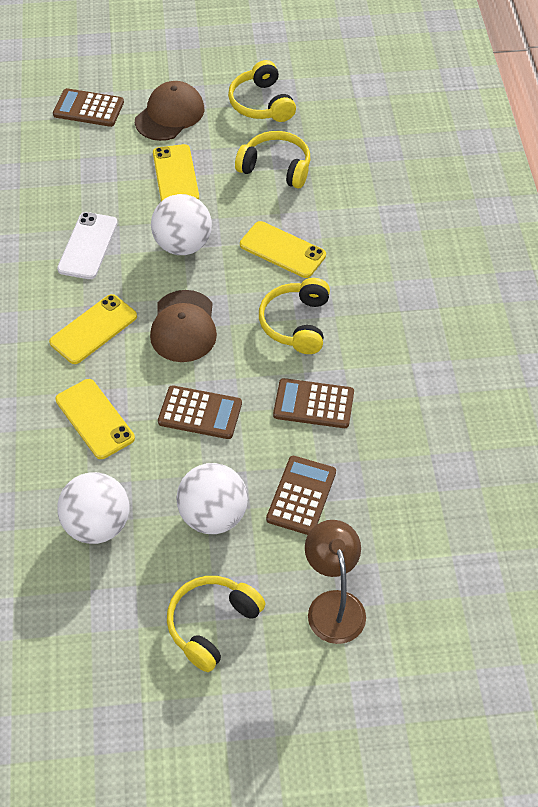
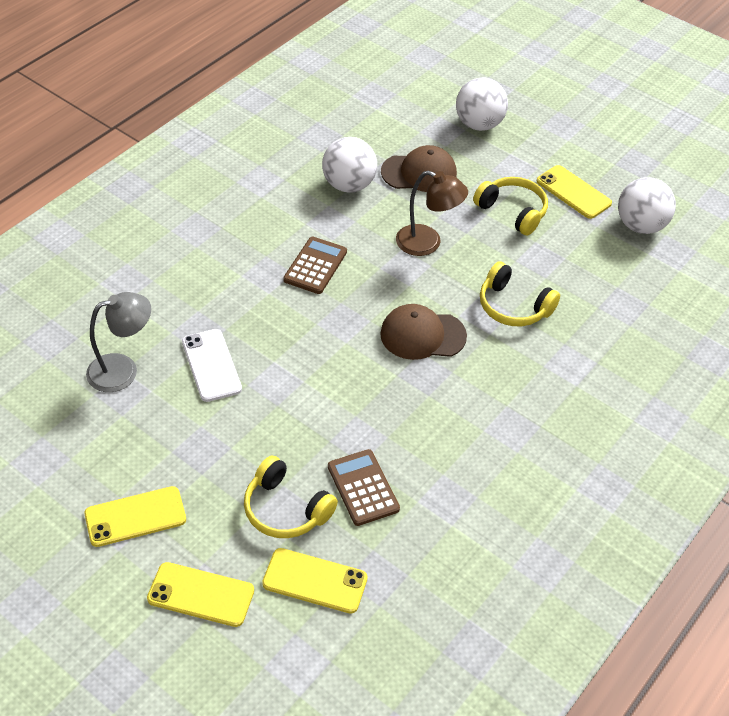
brown calculator: [53,88,124,127] [158,385,242,439] [266,456,336,535] [273,378,354,428] = 4 -> [283,237,347,294] [328,449,400,526] = 2
grey lamp: none = 0 -> [86,292,151,392] = 1
yellow headphones: [167,576,266,672] [228,60,296,122] [235,131,310,189] [259,278,330,354] = 4 -> [244,455,338,538] [473,177,548,236] [480,261,560,326] = 3

